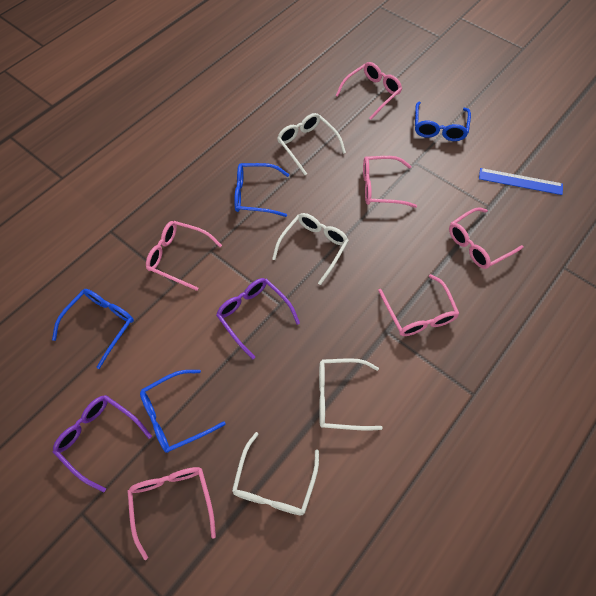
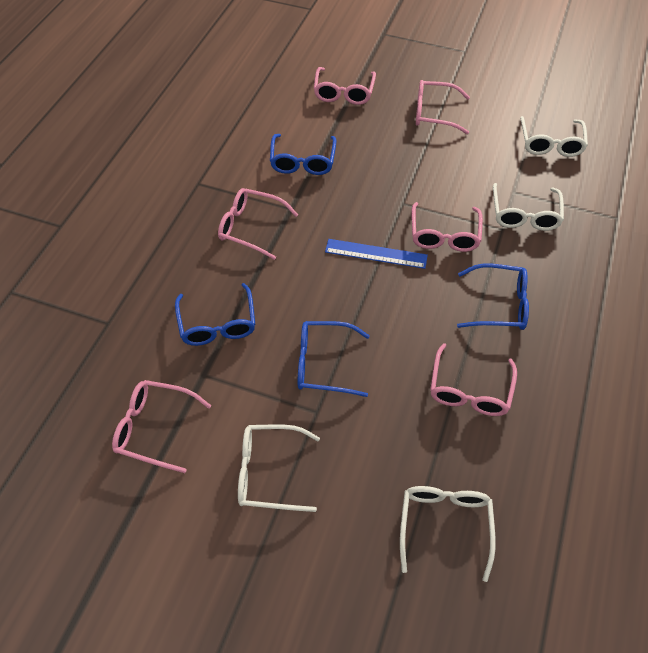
purple glasses: [53,395,152,492] [216,278,300,359] = 2 -> none = 0

